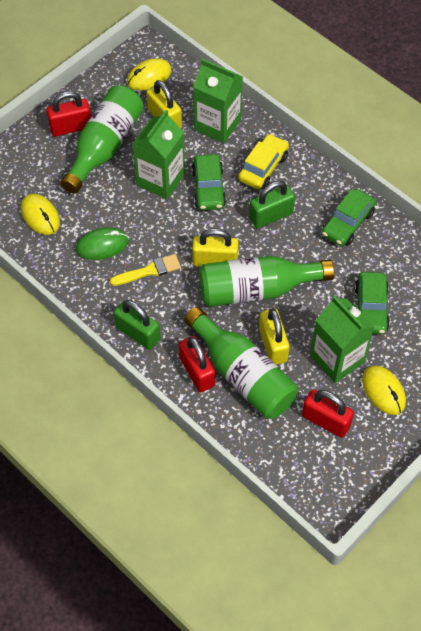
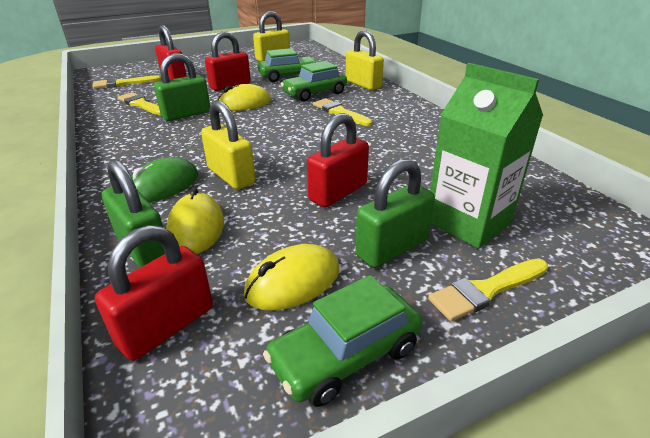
green bottle: [61,85,144,194] [184,307,298,419] [199,256,334,307] = 3 -> none = 0
green carton: [133,110,185,199] [193,59,243,143] [310,296,374,383] = 3 -> [430,63,543,249] = 1
green padlock: [114,300,160,350] [249,181,295,228] = 2 -> [102,159,165,268] [154,53,210,121] [355,158,435,268] = 3
red padlock: [46,91,91,136] [179,336,215,392] [302,389,354,438] = 3 -> [95,225,213,361] [155,25,187,80] [205,31,251,91] [307,113,369,208] = 4
yellow brush: [110,254,181,286] = 1 -> [93,75,161,89] [117,92,161,115] [313,98,373,126] [428,258,548,321] = 4
yellow car: [238,134,289,189] = 1 -> none = 0

